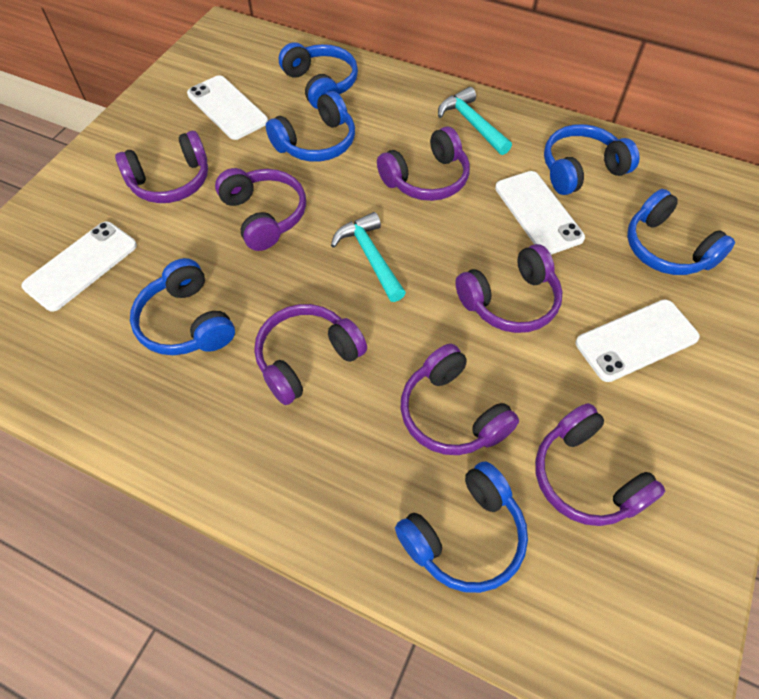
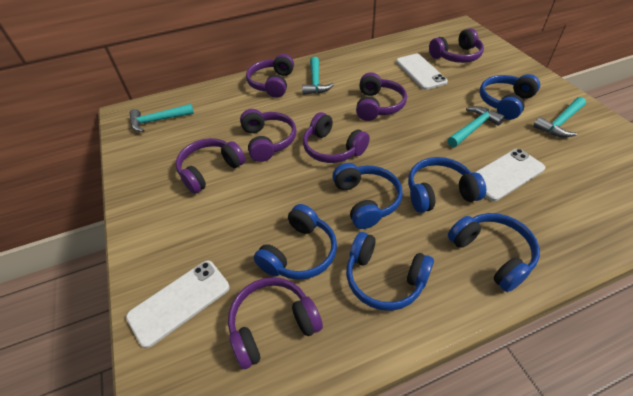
turquoise hammer: [331,212,406,302] [438,87,512,155] = 2 -> [130,104,194,132] [302,57,334,95] [447,106,505,147] [533,97,586,137] = 4
white phone: [22,222,137,312] [187,75,268,140] [495,171,585,255] [576,300,700,382] = 4 -> [126,261,230,348] [396,54,448,90] [476,149,545,201] = 3

